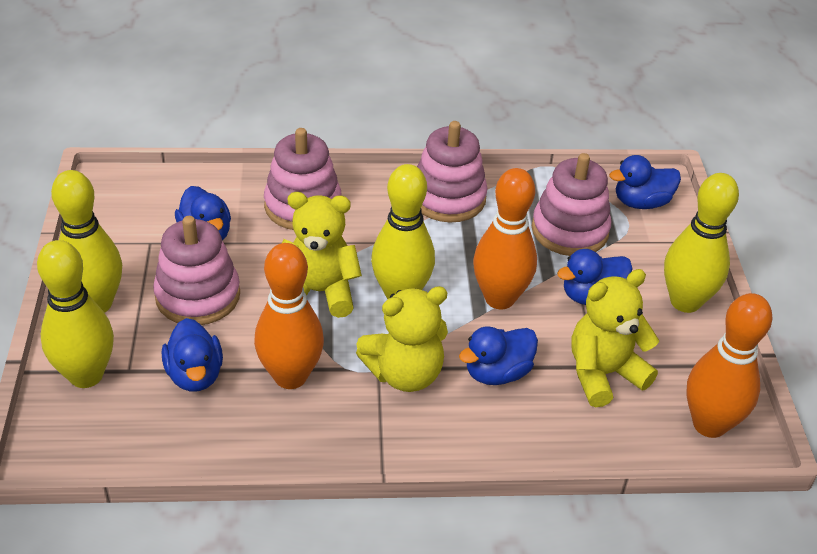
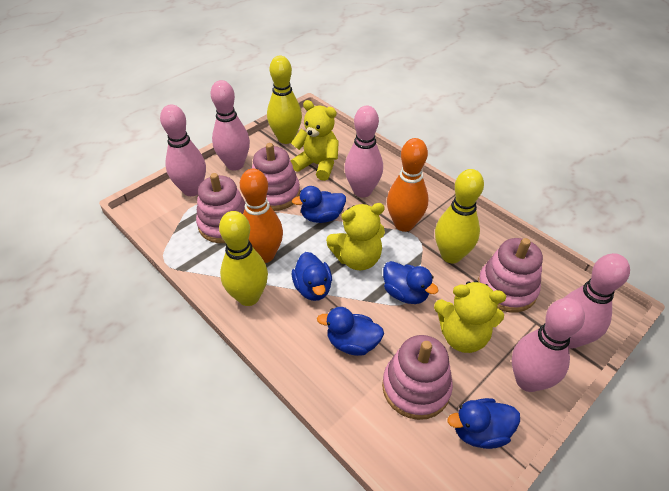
orange bowling pin: [254,243,324,389] [473,168,537,309] [687,293,773,438] = 3 -> [240,169,283,263] [387,138,428,232] = 2
pink bowling pin: none = 0 -> [160,104,206,196] [211,80,250,171] [344,106,383,198] [512,298,585,392] [564,253,630,348] = 5
yellow bowling pin: [37,240,114,388] [51,170,122,313] [371,164,435,299] [664,173,739,313] = 4 -> [219,211,268,306] [267,56,302,144] [435,169,484,263] = 3

